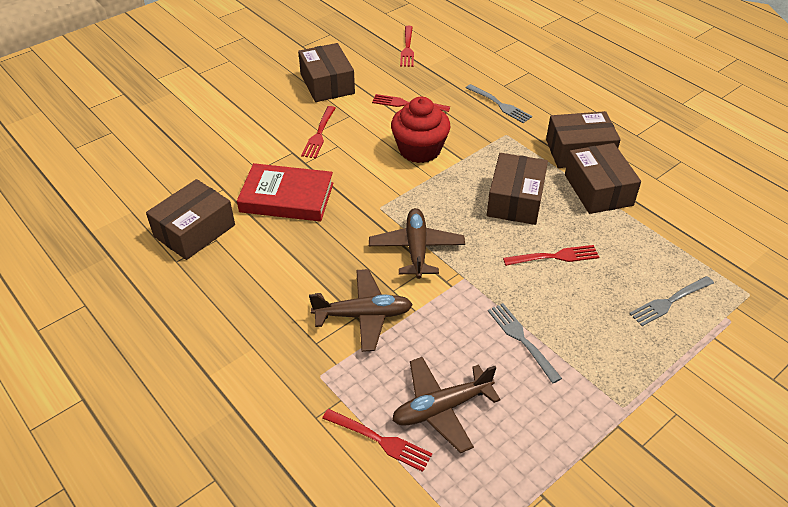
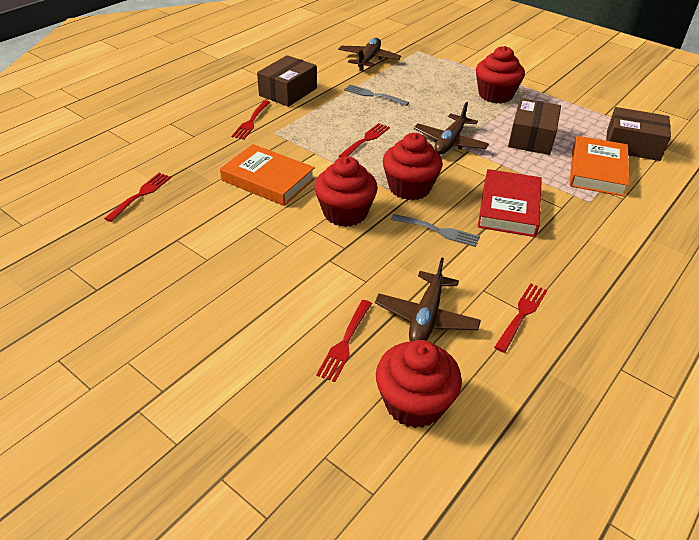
brown box: [146,179,235,260] [298,43,355,102] [487,153,548,225] [546,111,620,168] [565,143,641,214] = 5 -> [257,55,317,107] [508,98,561,155] [606,107,671,161] = 3
grey fork: [466,84,532,123] [488,303,562,383] [629,276,714,326] = 3 -> [344,84,409,106] [391,214,480,247] = 2
orange book: none = 0 -> [220,144,315,206] [569,136,629,197] = 2
red cupcake: [391,97,450,163] = 1 -> [314,156,378,227] [376,340,462,428] [383,133,442,200] [476,46,525,103] = 4

